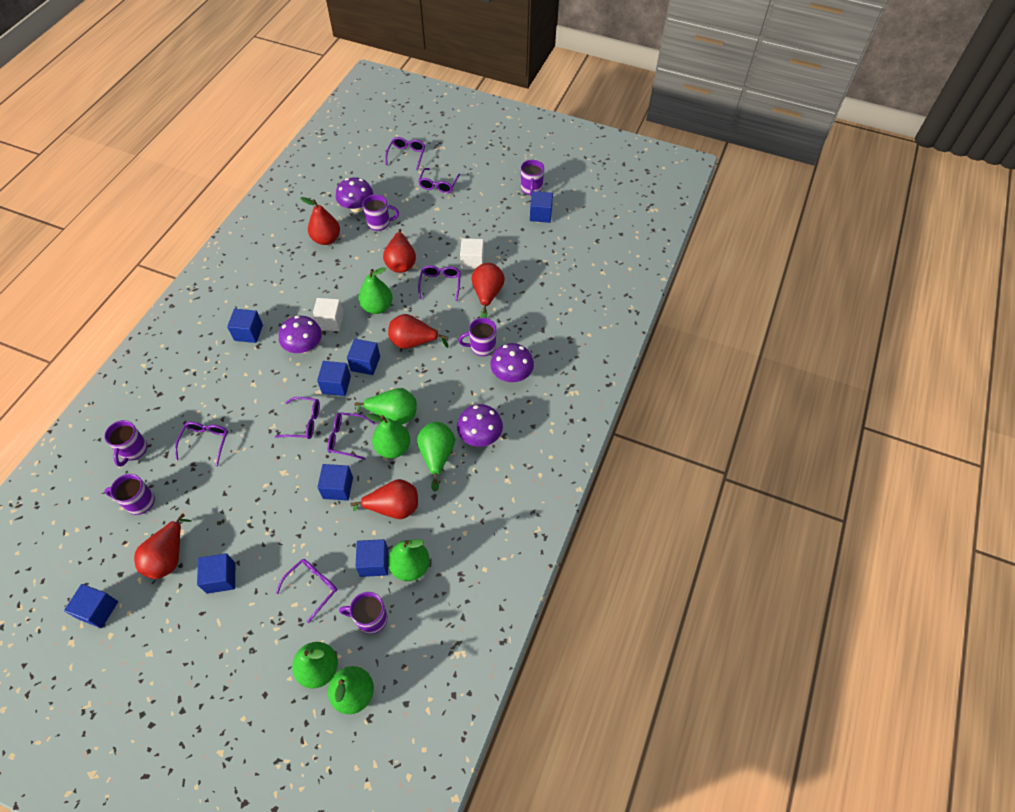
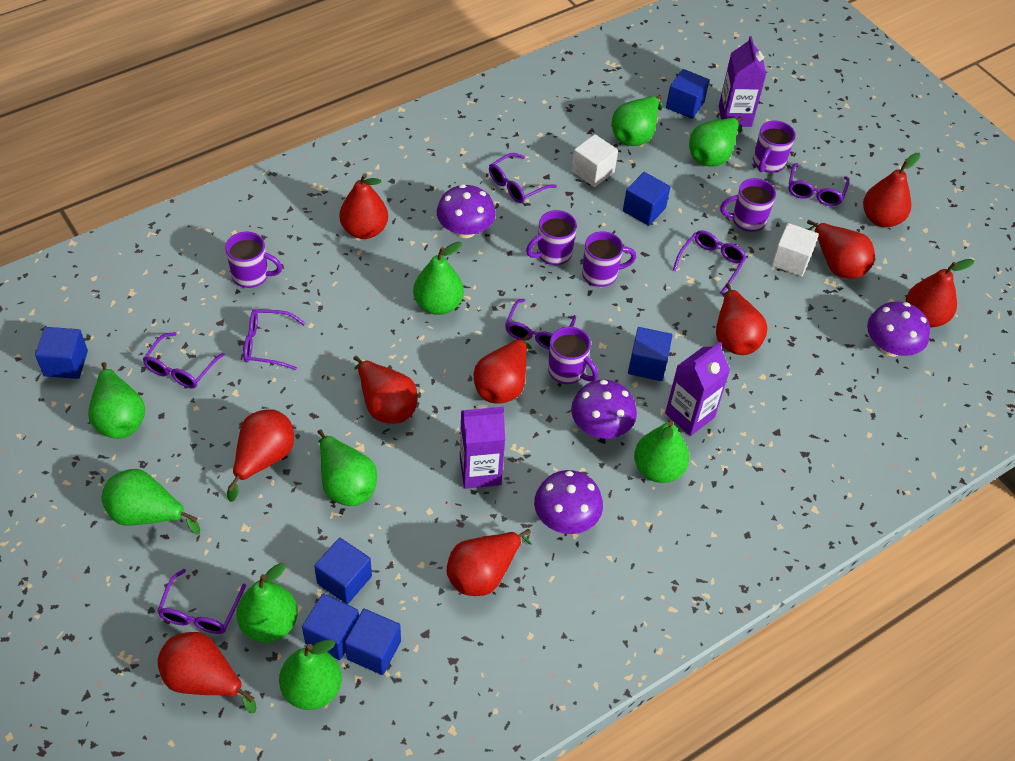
blue cube: [64,584,118,628] [197,553,235,594] [227,309,263,343] [317,361,351,396] [317,464,353,501] [347,339,380,375] [355,539,389,577] [530,191,553,223] = 8 -> [35,327,88,379] [302,593,359,660] [314,538,372,604] [345,609,401,675] [623,172,670,226] [628,327,673,381] [666,69,710,119] = 7
green pear: [292,642,338,689] [328,666,374,714] [354,388,417,425] [358,267,393,314] [366,413,410,458] [388,539,430,581] [417,422,455,491] = 7 -> [88,362,145,439] [102,469,200,535] [236,563,298,643] [279,640,342,710] [318,429,377,506] [413,242,464,315] [612,95,662,146] [634,421,689,483] [689,117,742,167] = 9
purple carton: none = 0 -> [460,405,505,489] [665,342,730,436] [719,36,766,127] = 3
red pear: [134,513,191,579] [300,197,340,245] [351,479,418,519] [383,229,416,273] [388,314,448,349] [471,263,505,318] = 6 -> [157,632,257,714] [227,409,294,502] [339,173,388,239] [353,356,417,424] [447,529,532,596] [474,334,532,404] [716,284,768,355] [807,220,875,278] [863,153,921,227] [906,259,974,327] = 10

